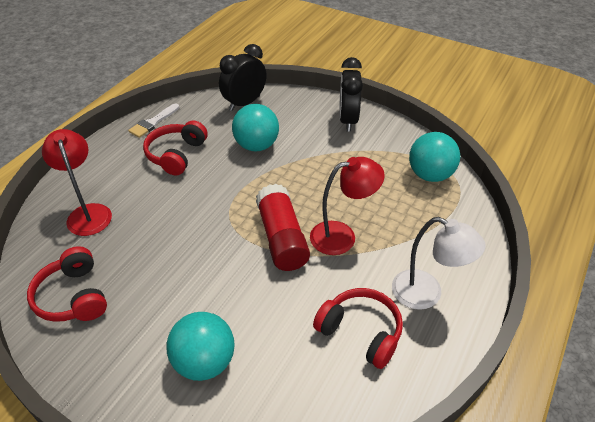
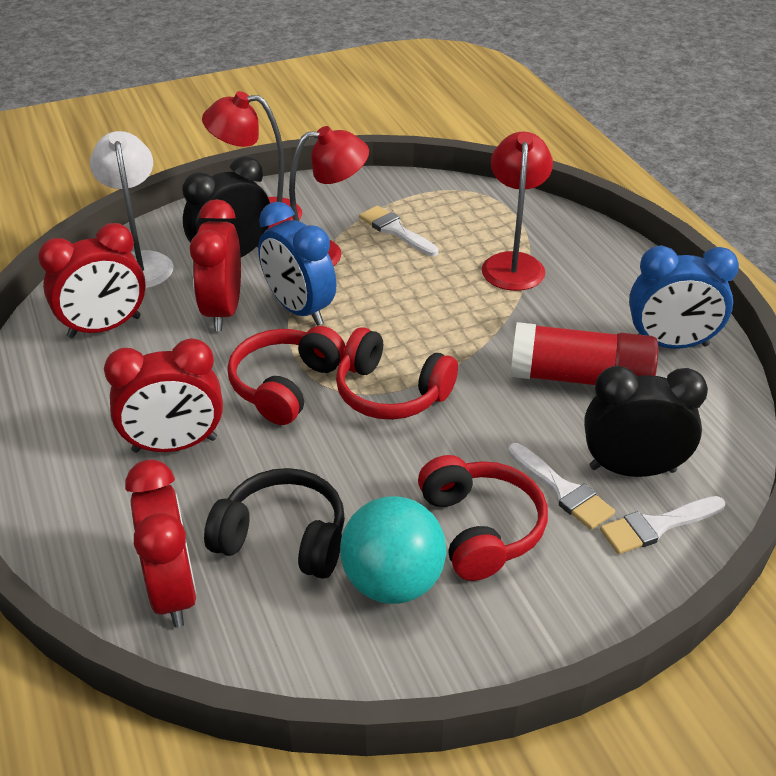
black headphones: none = 0 -> [204,468,345,579] = 1
blue clock: none = 0 -> [258,202,337,326] [629,246,739,349] = 2
red clock: none = 0 -> [38,223,146,338] [104,338,223,453] [125,459,197,628] [190,199,241,331] = 4
red lamp: [42,129,112,236] [310,157,385,255] = 2 -> [202,91,302,229] [289,126,369,266] [482,132,553,291] = 3
turquoise ball: [167,312,235,381] [232,104,279,151] [409,132,460,182] = 3 -> [340,496,446,604] = 1
white brush: [128,103,179,138] = 1 -> [359,206,439,256] [508,443,615,530] [600,496,725,554] = 3

